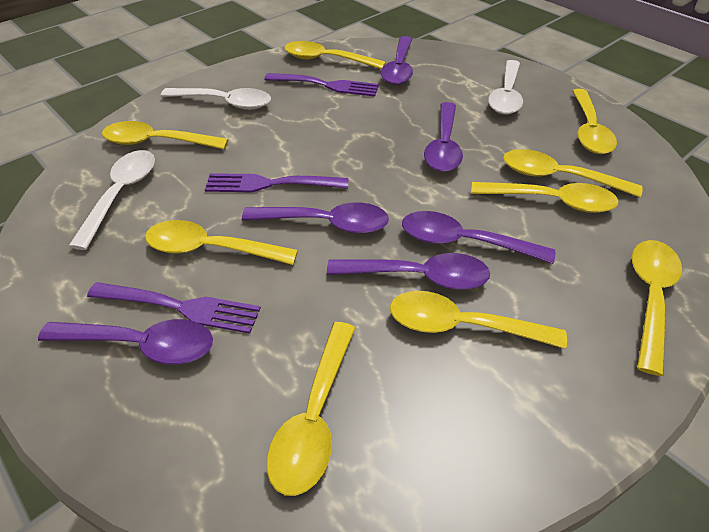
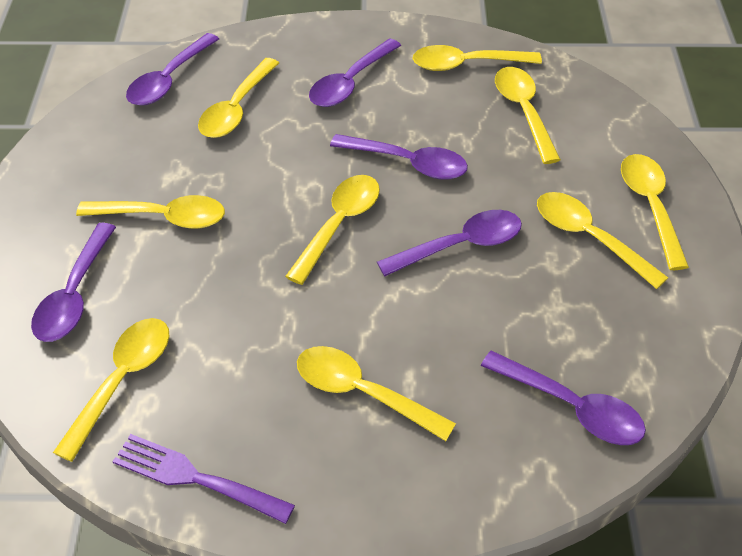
purple fork: [87,282,261,334] [205,173,349,192] [264,73,379,97] = 3 -> [112,434,295,524] = 1
white spoon: [69,150,155,250] [161,88,271,110] [488,60,523,115] = 3 -> none = 0

